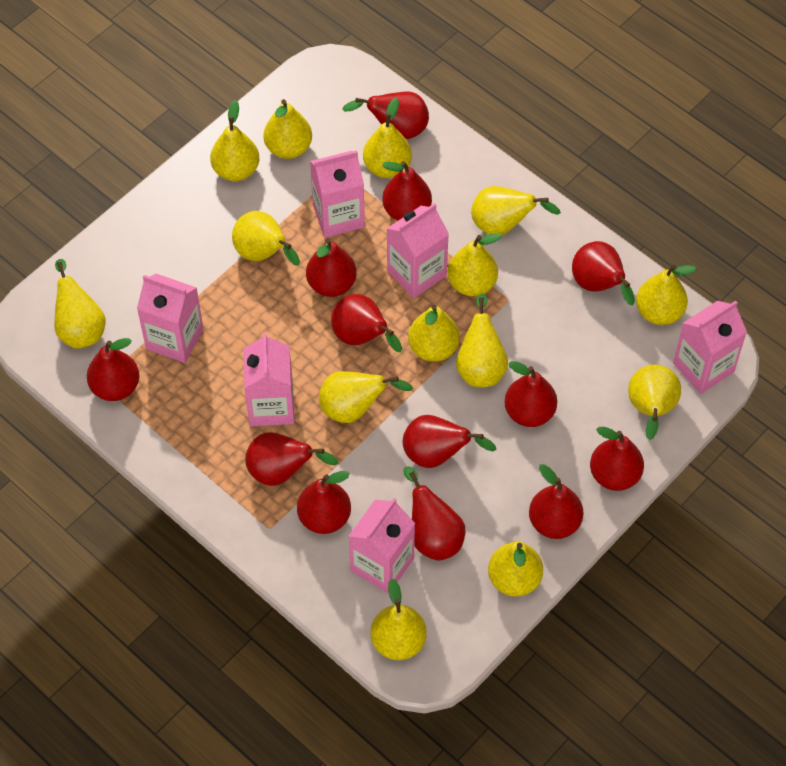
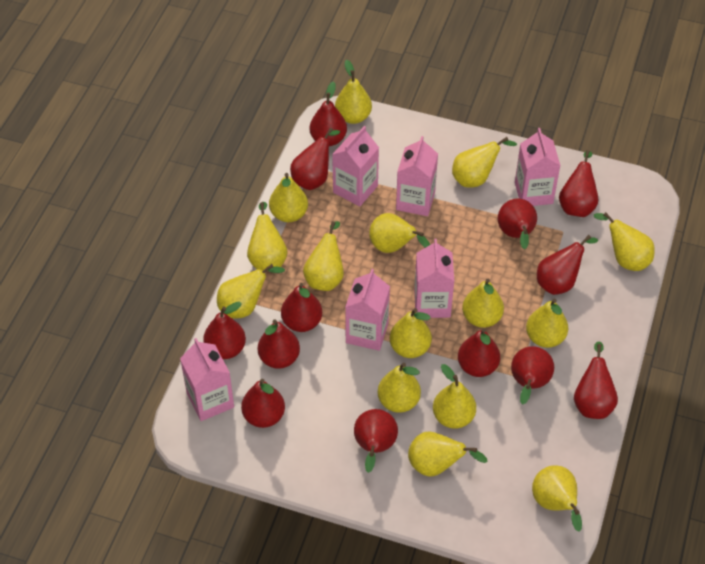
yellow pear: [54,259,105,349] [210,100,259,181] [232,211,300,266] [264,99,312,159] [319,371,413,423] [363,98,412,178] [371,579,427,660] [408,305,460,362] [447,233,502,296] [456,294,508,387] [471,186,561,235] [488,541,543,597] [628,365,681,440] [636,265,697,325] = 14 -> [217,264,285,319] [247,202,288,271] [269,173,308,222] [303,221,344,291] [335,60,372,124] [369,213,430,253] [378,363,421,413] [390,308,432,358] [408,432,488,477] [433,364,476,429] [452,137,517,188] [462,279,504,328] [526,299,568,348] [532,465,582,531] [594,212,655,271] = 15

